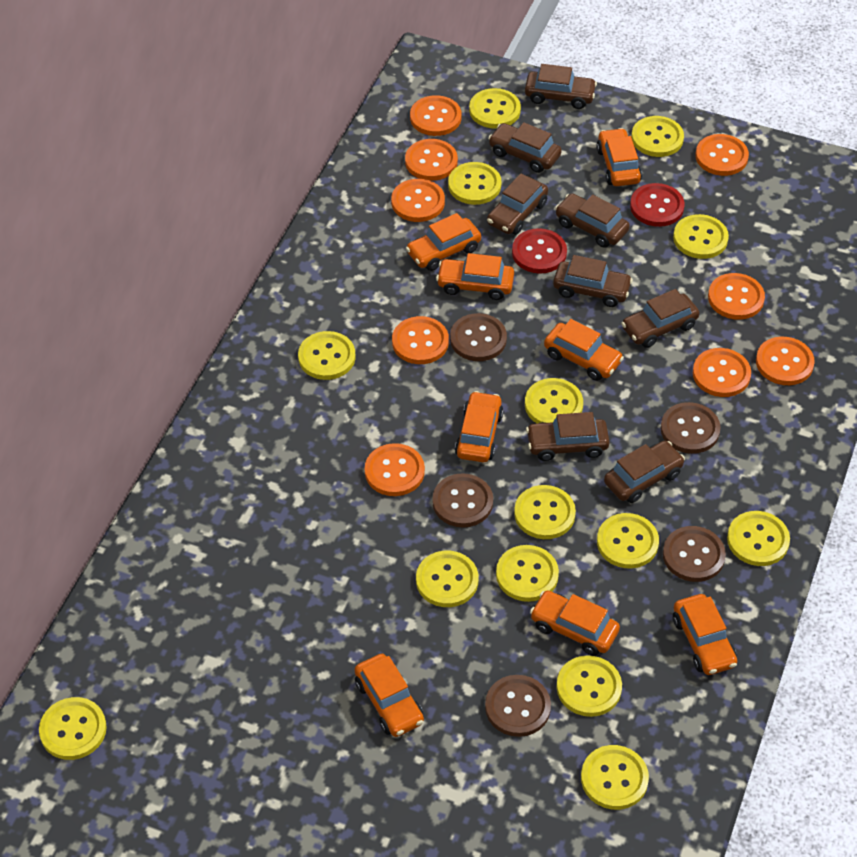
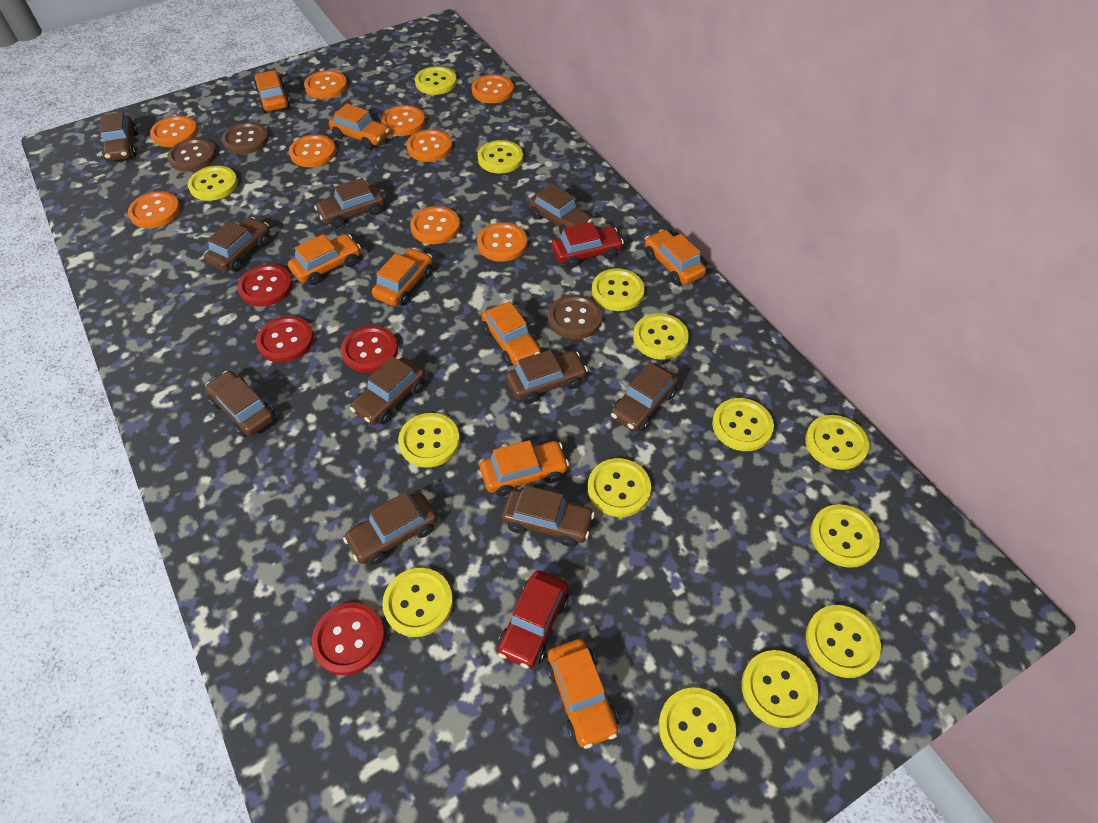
brown button: [432,473,493,528] [450,313,507,361] [485,675,551,737] [661,402,721,454] [663,526,726,582] = 5 -> [167,138,216,172] [222,122,269,154] [548,295,602,339] = 3
brown car: [487,174,548,235] [488,122,562,173] [525,64,597,109] [526,412,610,461] [553,255,633,307] [555,193,630,248] [604,441,685,503] [621,289,699,348] = 8 -> [99,112,138,161] [204,217,270,272] [205,371,275,437] [314,178,385,228] [343,492,438,565] [350,356,425,425] [502,485,595,547] [506,350,588,404] [528,184,592,234] [611,362,679,431] = 10
red button: [512,228,567,274] [630,183,685,227] = 2 -> [237,264,293,306] [256,316,314,362] [311,602,385,675] [341,326,398,373] = 4
red car: none = 0 -> [498,570,569,669] [551,222,624,268] = 2

